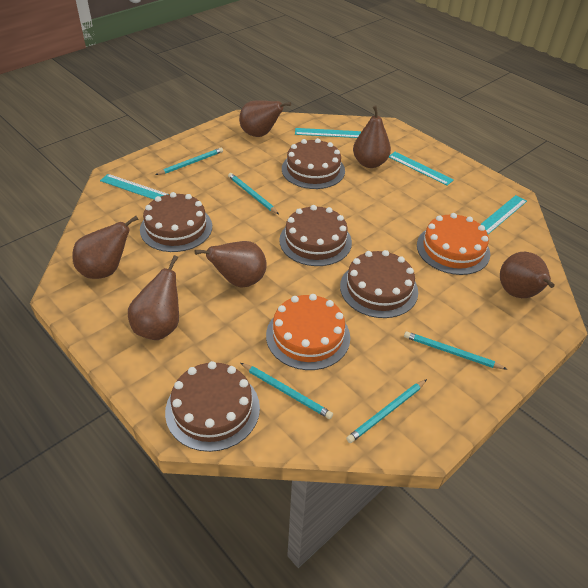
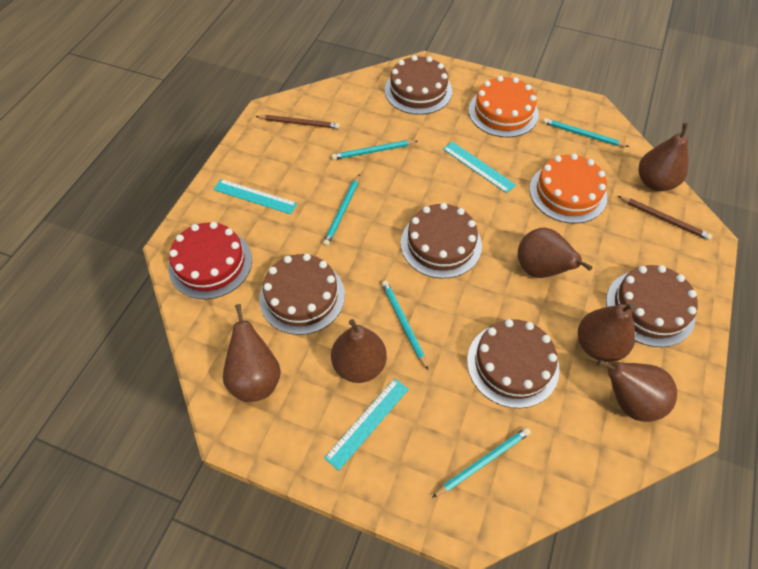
brown pencil: none = 0 -> [256,115,340,129] [618,196,712,240] = 2
red cake: none = 0 -> [168,222,252,299] = 1
turquoise ruler: [100,174,168,199] [295,128,361,138] [389,152,454,185] [481,195,527,234] = 4 -> [214,179,297,214] [324,378,409,471] [443,141,516,193] = 3

